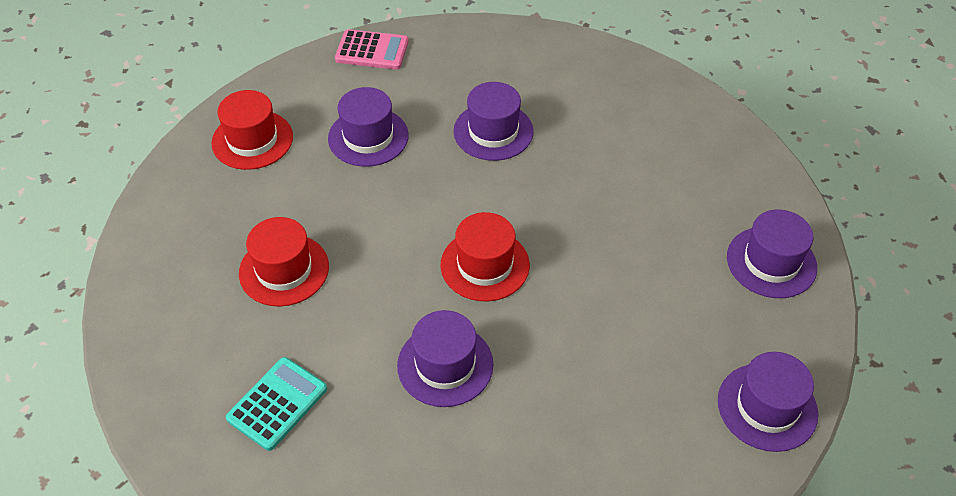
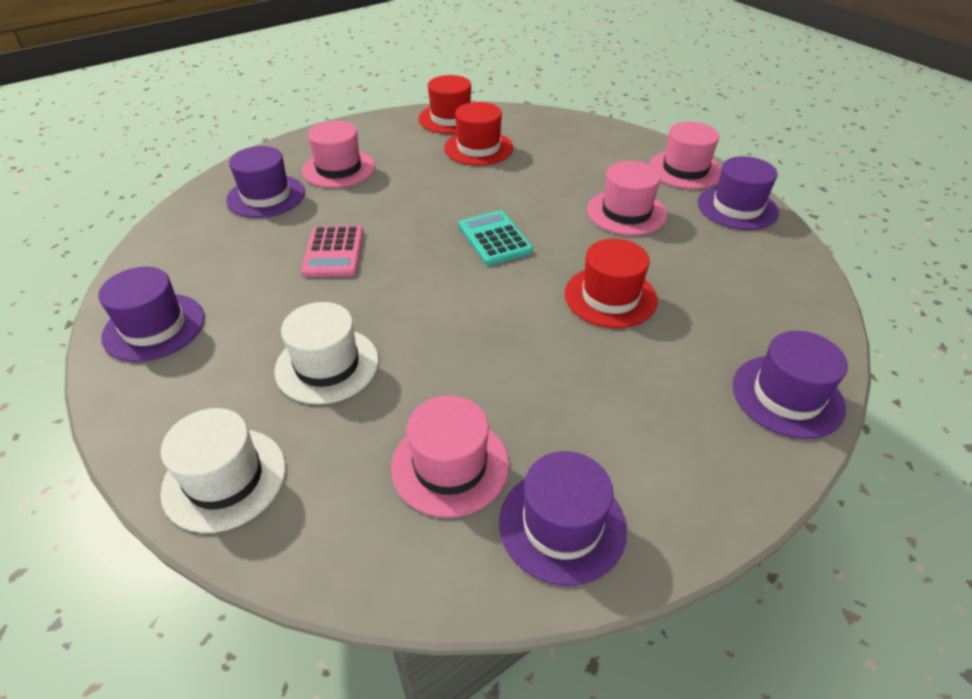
pink hat: none = 0 -> [302,121,375,188] [391,395,509,518] [587,161,667,235] [649,122,722,189] = 4
white hat: none = 0 -> [160,408,286,533] [274,302,379,404] = 2

